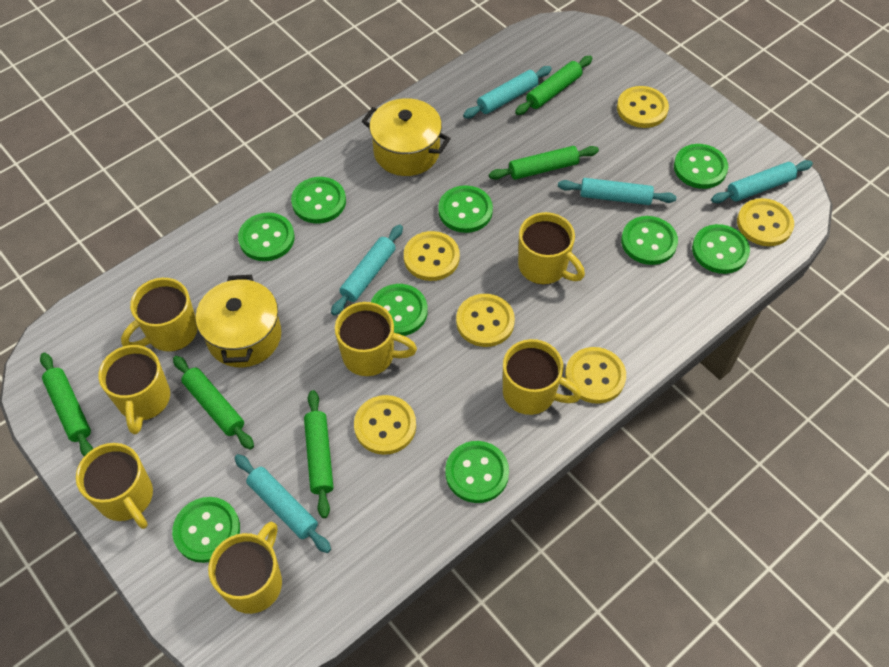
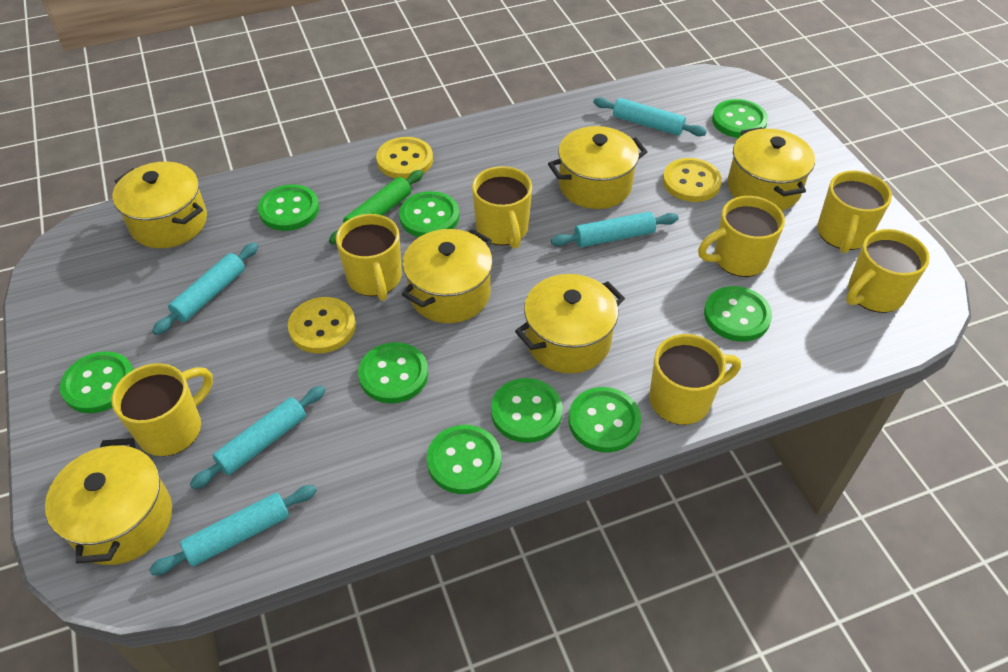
green rolling pin: [40,353,93,456] [173,356,254,450] [304,390,333,518] [489,146,599,180] [515,56,593,115] = 5 -> [329,170,423,244] = 1
yellow button: [354,395,416,455] [404,231,460,281] [456,294,515,347] [565,347,626,404] [617,86,669,128] [737,198,794,246] = 6 -> [288,297,356,353] [376,137,433,179] [663,158,722,202] = 3
yellow pot: [196,275,281,368] [362,98,451,176] = 2 -> [45,438,172,565] [113,161,207,248] [402,229,493,323] [515,274,625,373] [548,126,647,209] [728,127,815,211] = 6

